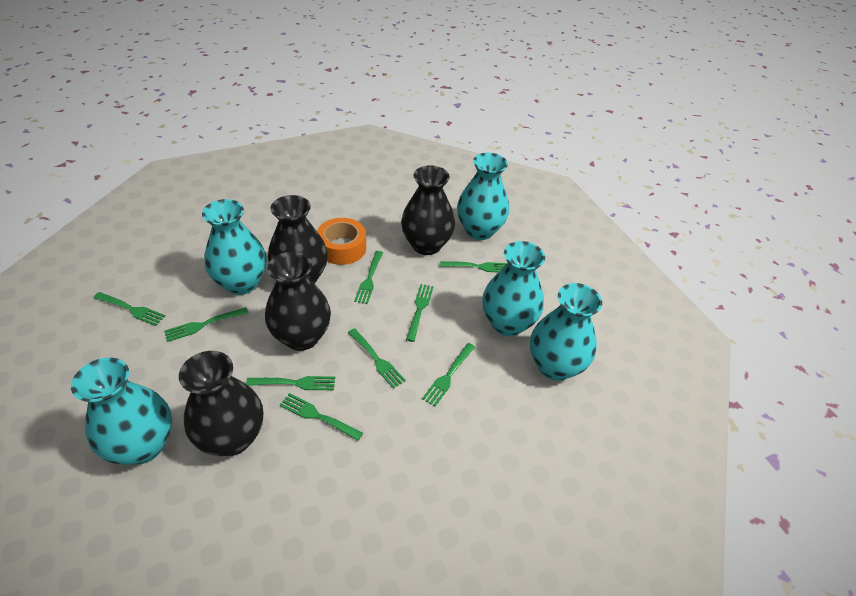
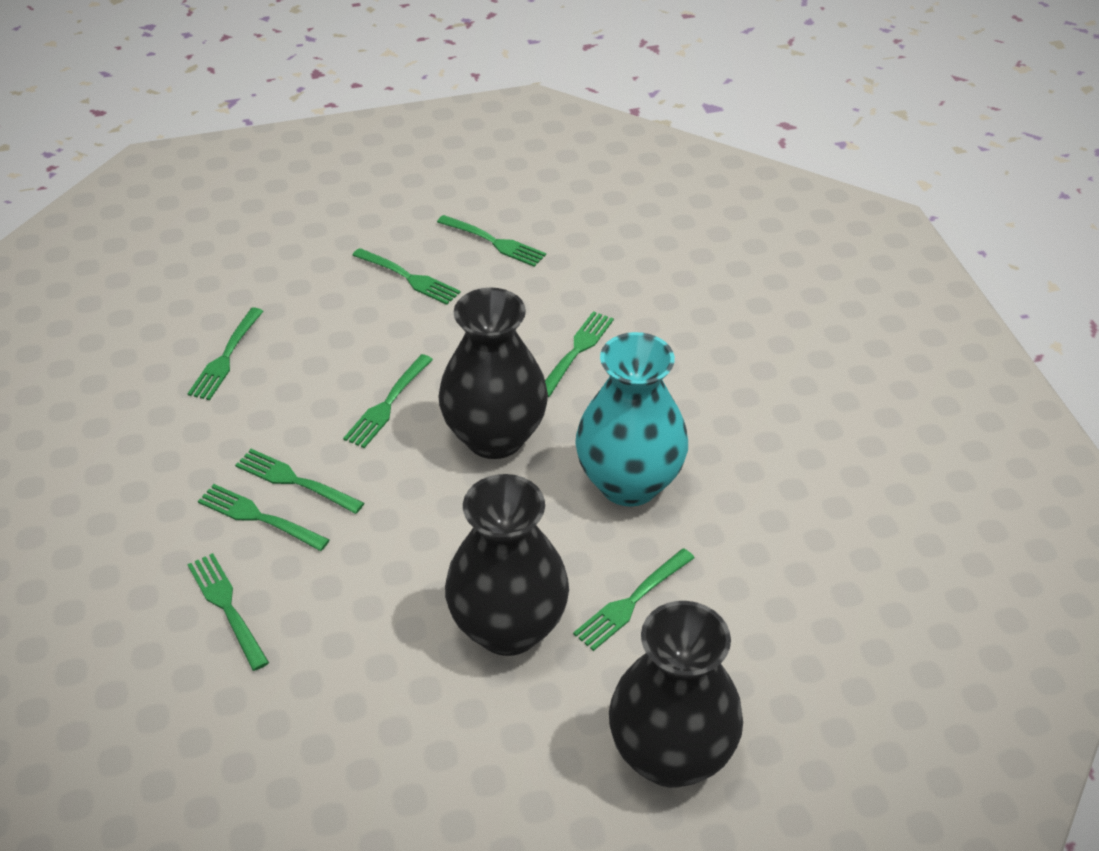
black vase: [179,351,263,456] [265,252,331,351] [268,195,328,284] [401,165,455,255] = 4 -> [438,288,548,459] [445,474,569,656] [609,601,743,788] = 3
orange tape: [317,218,366,265] = 1 -> none = 0
turquoise vase: [71,357,172,465] [202,199,267,295] [457,153,509,240] [482,241,545,336] [530,283,602,381] = 5 -> [575,332,688,507] = 1

